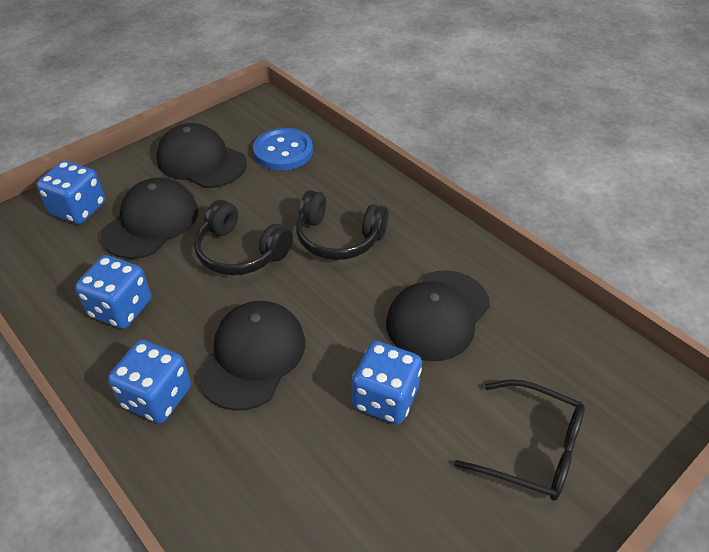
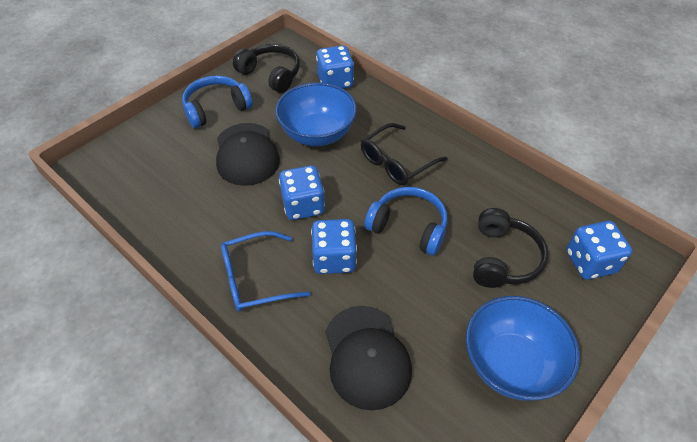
black cap: [100,178,198,259] [156,123,247,188] [198,301,305,411] [386,270,490,361] = 4 -> [216,123,280,186] [325,306,412,411] = 2
blue bowl: none = 0 -> [275,82,357,146] [466,296,580,400] = 2
blue button: [253,128,313,170] = 1 -> none = 0
blue glasses: none = 0 -> [221,231,310,311] = 1
blue headphones: none = 0 -> [182,76,253,128] [364,187,448,255] = 2

